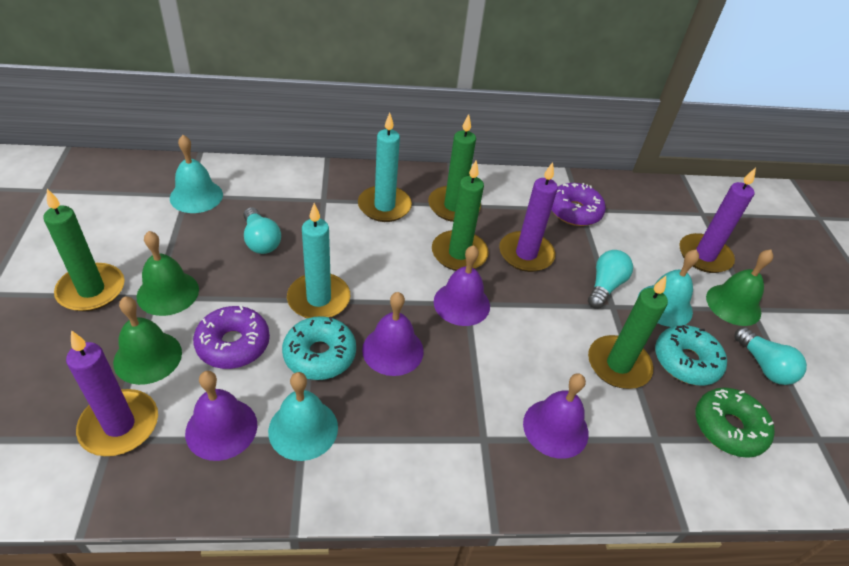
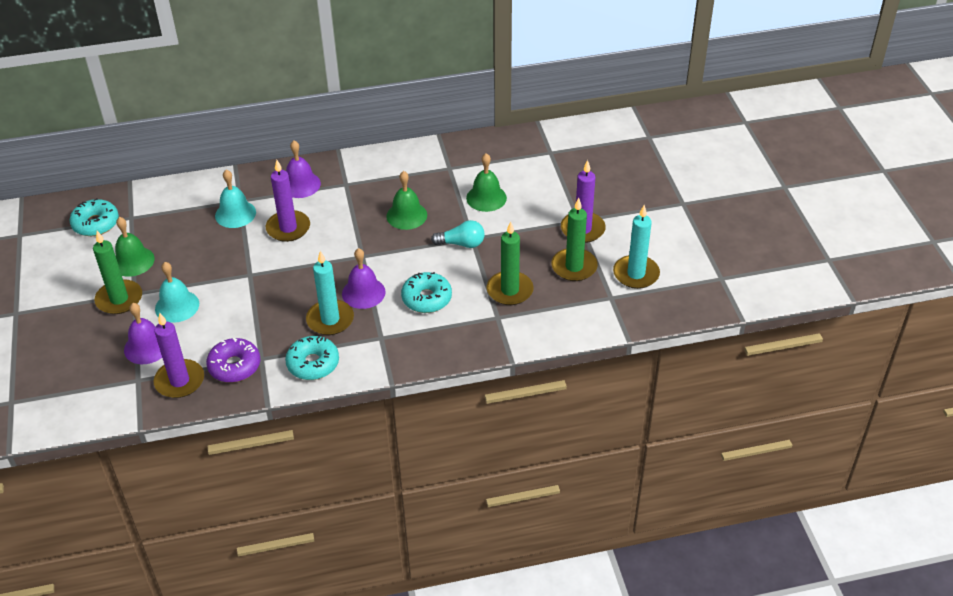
green candle: [43,189,124,311] [428,114,481,222] [432,160,489,271] [588,276,668,389] = 4 -> [93,231,142,314] [487,221,534,305] [551,198,598,281] = 3
green donut: [696,387,775,458] = 1 -> none = 0
purple bell: [185,371,257,461] [362,292,424,376] [434,245,490,326] [523,373,589,459] = 4 -> [124,303,162,364] [286,141,321,198] [342,248,386,309] = 3
purple donut: [193,305,270,369] [551,183,606,226] = 2 -> [206,338,260,383] = 1
turquoise bell: [170,135,223,213] [268,372,338,461] [638,250,699,327] = 3 -> [155,262,199,323] [215,170,256,228] = 2
turquoise donut: [282,316,356,380] [655,325,727,386] = 2 -> [69,198,119,236] [285,336,339,380] [401,272,452,313] = 3
turquoise light bulb: [243,207,281,254] [588,250,633,308] [734,327,807,385] = 3 -> [431,220,485,248] = 1

